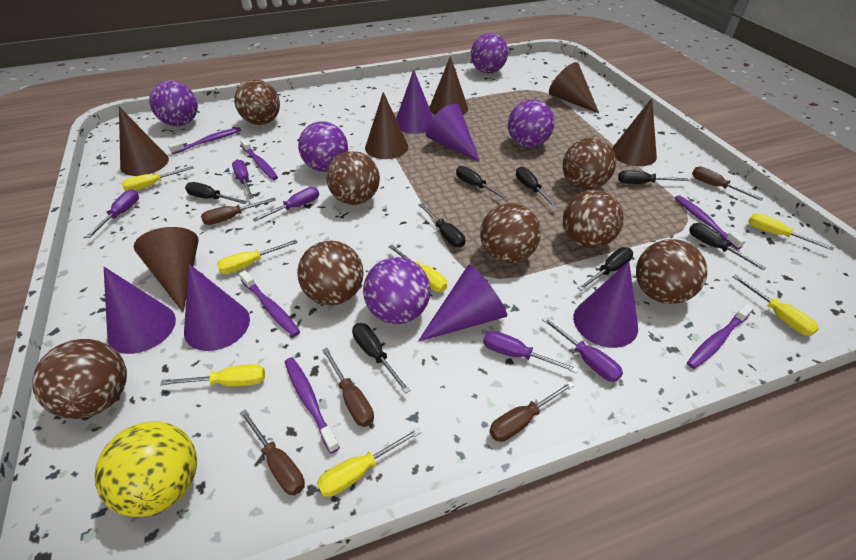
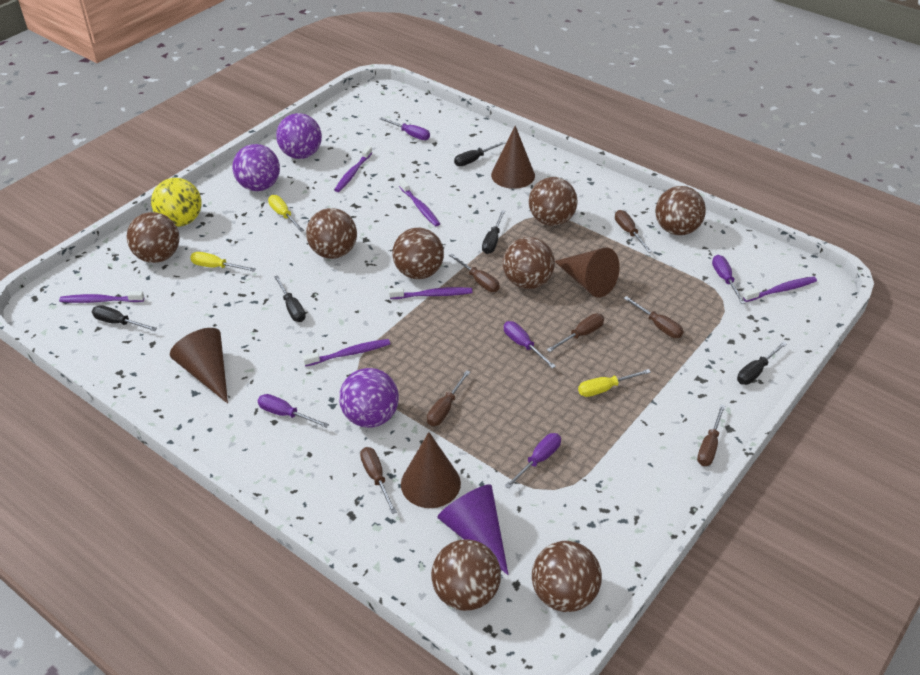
black screwdriver: [185,182,247,204] [352,323,410,394] [418,203,465,248] [456,166,509,201] [516,167,558,208] [578,247,633,291] [618,170,689,184] [689,223,766,270] = 8 -> [92,305,157,331] [274,275,306,322] [454,141,506,166] [482,210,505,254] [737,341,787,385] = 5
brown cone: [119,107,169,176] [134,227,198,312] [365,92,409,159] [429,56,468,115] [549,62,599,113] [612,98,657,166] = 6 -> [170,328,228,404] [401,432,461,508] [491,126,535,189] [555,248,620,297] = 4
brown screwdriver: [201,198,276,225] [240,409,305,495] [322,348,374,427] [489,381,575,442] [692,167,763,201] = 5 -> [360,447,397,514] [427,370,470,426] [449,254,500,292] [547,313,604,352] [615,210,652,253] [624,296,684,338] [697,405,725,466] = 7
purple ball: [149,80,198,126] [298,121,348,172] [363,257,431,324] [471,33,508,73] [508,99,555,147] = 5 -> [232,144,280,191] [276,113,322,159] [339,368,399,428] = 3
purple cone: [104,267,176,354] [184,264,250,351] [396,70,433,134] [418,265,507,342] [426,104,480,162] [573,261,638,348] = 6 -> [437,484,508,575] = 1
yellow screwdriver: [121,166,194,191] [160,364,265,386] [217,240,298,274] [317,428,421,497] [388,245,447,292] [733,275,819,336] [748,213,834,251] = 7 -> [190,252,256,272] [268,195,304,232] [578,369,651,397] = 3

